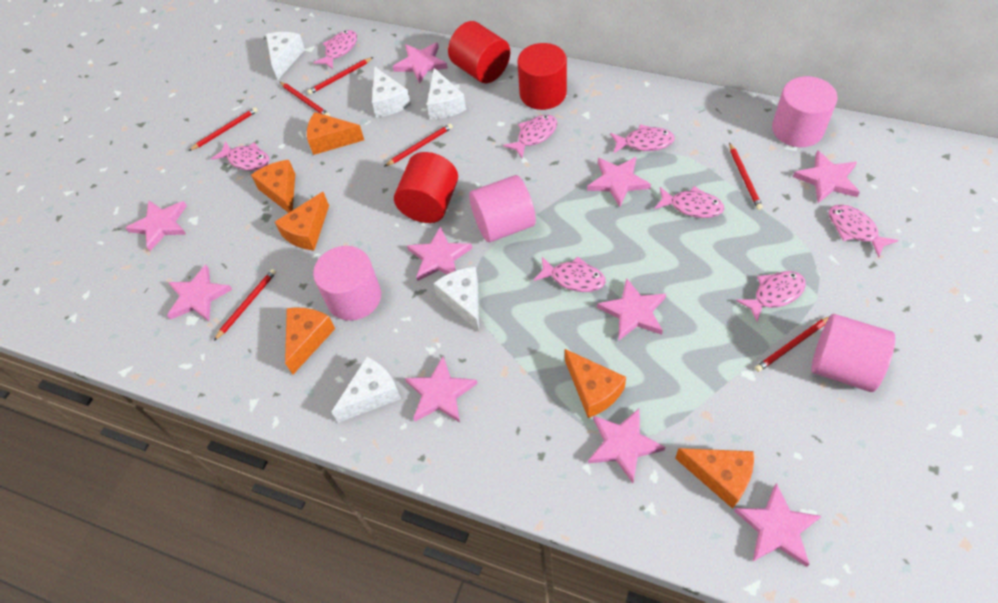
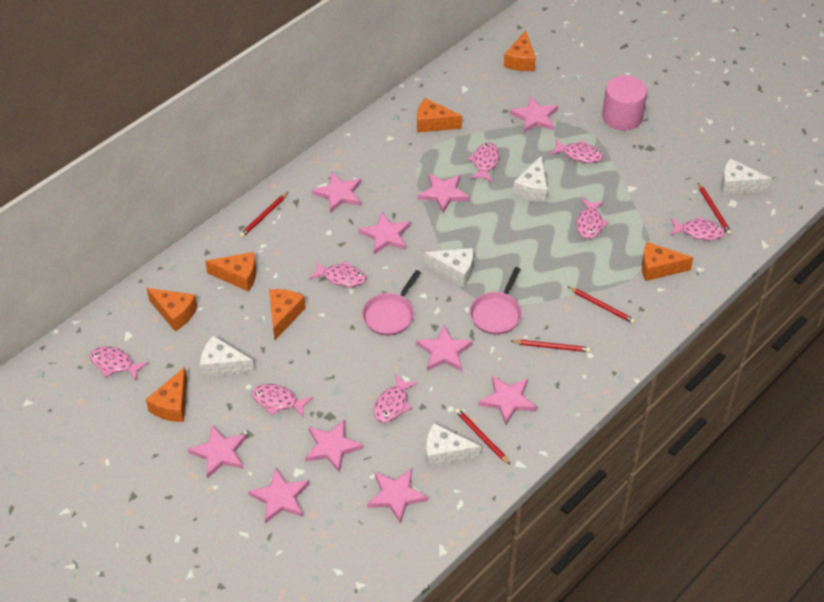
orange cheese: [251,160,295,213] [275,192,329,251] [285,307,335,374] [307,112,364,155] [565,349,626,418] [675,448,754,509] = 6 -> [146,367,187,422] [147,288,197,331] [205,252,256,292] [269,289,306,340] [417,98,462,133] [504,30,536,71] [642,242,693,281] = 7
pink cylinder: [313,246,381,321] [469,175,536,242] [772,76,838,147] [811,314,895,392] = 4 -> [602,75,647,131] = 1
pink pan: none = 0 -> [362,270,421,336] [470,267,522,335] = 2
red cylinder: [394,152,458,223] [448,21,510,83] [517,43,567,110] = 3 -> none = 0
red pencil: [189,107,258,151] [214,269,276,341] [280,82,330,116] [307,57,373,95] [384,123,453,167] [729,143,763,210] [755,316,830,372] = 7 -> [240,192,288,237] [455,408,510,465] [511,340,590,352] [568,287,635,324] [698,183,732,235] = 5

